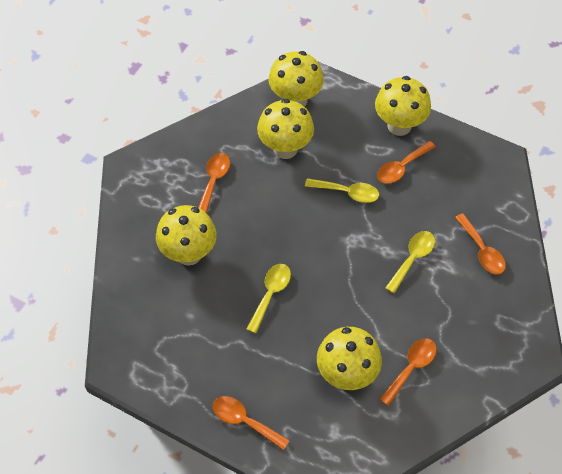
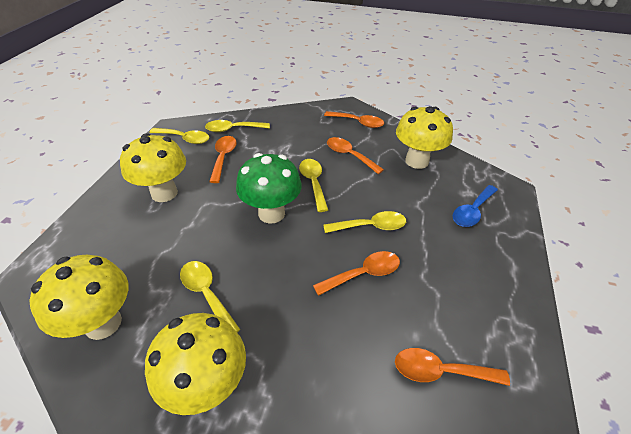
blue spoon: none = 0 -> [453,185,498,227] = 1
green mushroom: none = 0 -> [236,153,302,224] = 1
yellow mushroom: [156,205,217,266] [257,99,314,159] [269,51,324,107] [317,327,382,390] [375,76,431,136] = 5 -> [29,255,128,340] [120,133,186,202] [145,313,246,415] [396,106,453,169] = 4
yellow spoon: [247,264,291,333] [305,178,379,203] [385,231,435,294] = 3 -> [149,128,209,144] [180,261,240,332] [205,120,270,132] [299,159,328,212] [324,211,406,233] = 5

